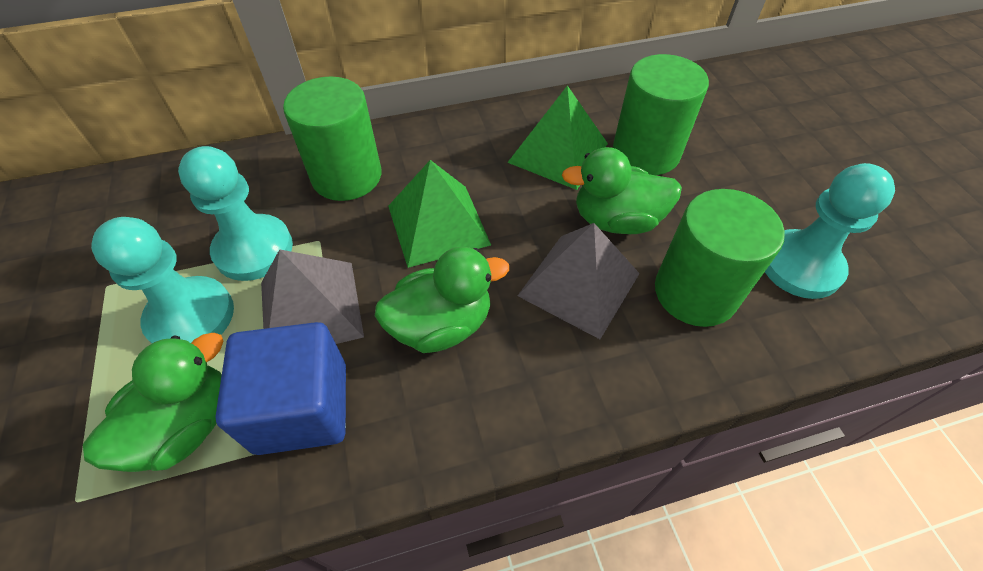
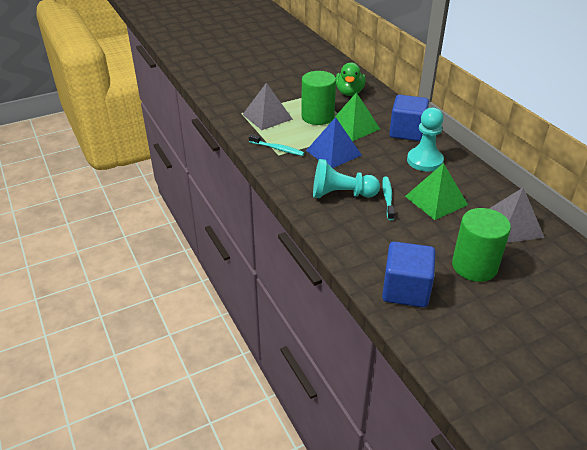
blue cube: [215,322,346,455] = 1 -> [382,241,435,308] [389,95,429,141] = 2
blue pyramid: none = 0 -> [306,117,362,168] = 1
green cylinder: [283,76,381,201] [613,54,709,175] [655,189,785,327] = 3 -> [301,71,336,125] [452,208,511,282] = 2
green duck: [83,333,223,472] [375,247,509,353] [562,147,682,234] = 3 -> [336,62,366,96] = 1
turquoise pawn: [91,217,234,343] [178,146,293,281] [765,163,895,299] = 3 -> [313,159,380,198] [407,107,444,172] = 2
turquoise toothbrush: none = 0 -> [249,134,305,156] [382,177,394,220] = 2

